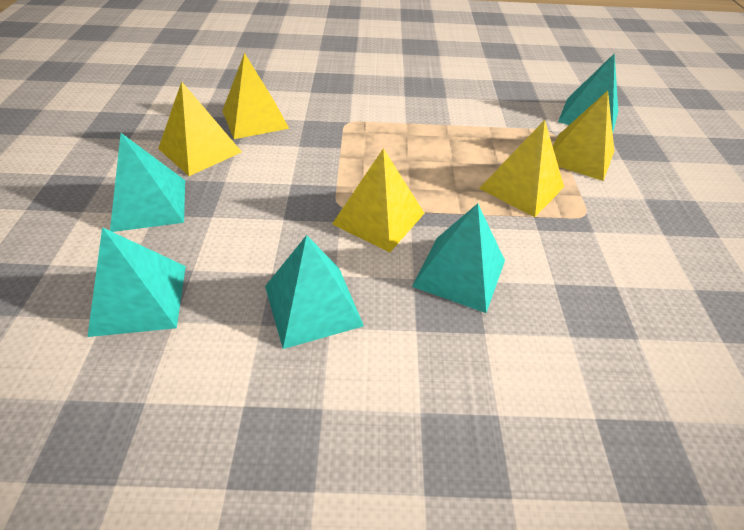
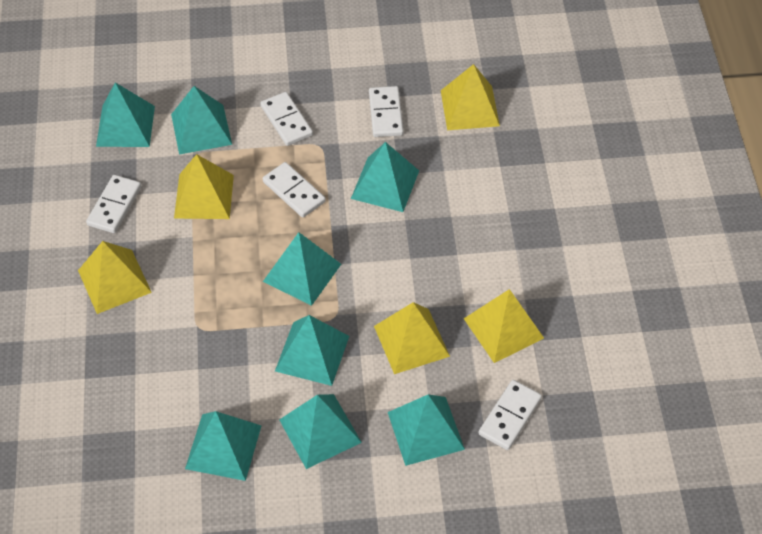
turquoise pyramid: [87,227,186,337] [110,133,185,232] [265,235,364,349] [412,203,505,313] [558,53,618,132] = 5 -> [96,83,155,147] [171,86,232,154] [185,411,261,481] [263,232,341,306] [275,315,349,386] [279,394,362,469] [351,142,419,212] [388,394,465,466] = 8
white domino: none = 0 -> [86,175,141,233] [260,92,313,146] [262,162,326,218] [369,86,403,137] [479,380,542,450] = 5

